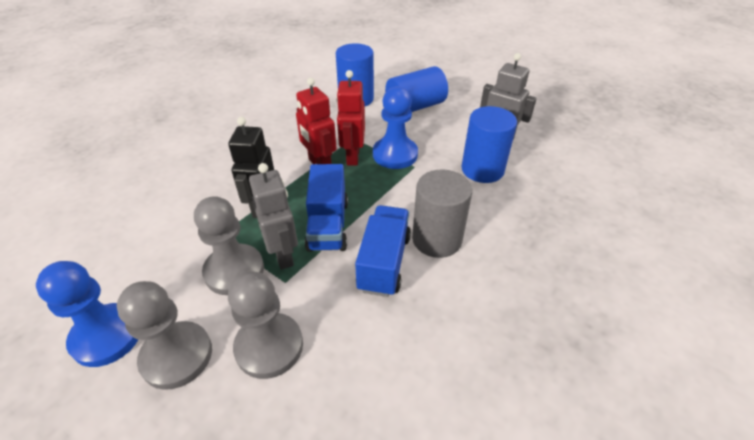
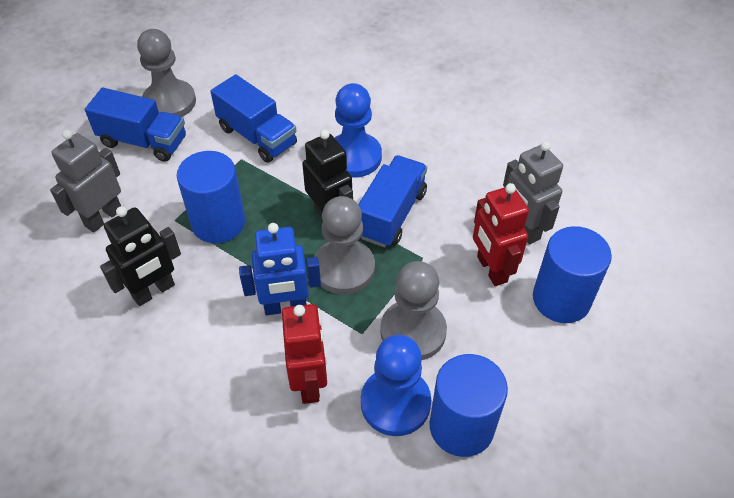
black robot: [228,117,274,218] = 1 -> [100,206,181,306] [302,129,353,217] = 2
blue robot: none = 0 -> [239,223,321,315] = 1
blue truck: [305,164,348,252] [355,205,411,297] = 2 -> [85,88,186,162] [211,74,297,163] [358,155,427,247] = 3
grey cylinder: [412,170,472,258] = 1 -> none = 0

